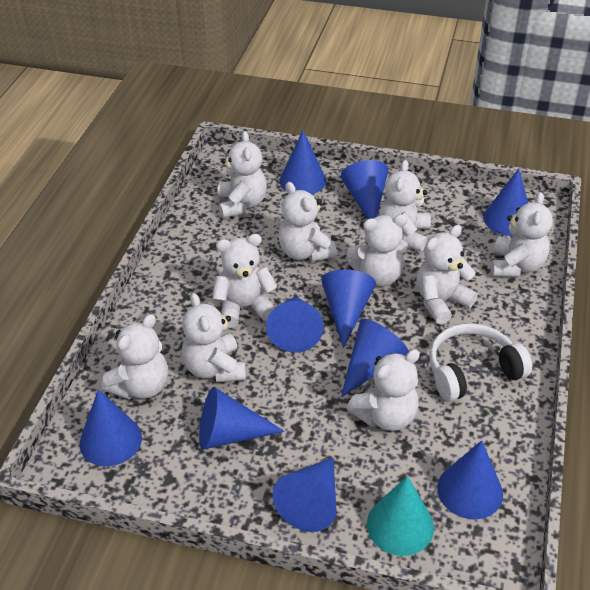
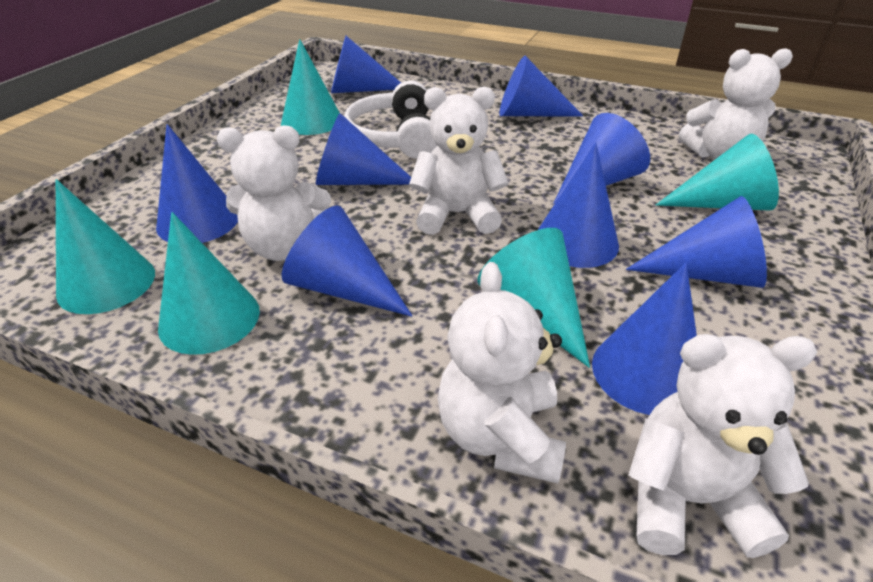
blue cone: [80,389,142,466] [199,387,285,450] [266,296,324,352] [273,458,336,532] [280,130,326,194] [321,270,376,348] [341,160,389,219] [341,319,409,397] [437,440,503,519] [483,168,528,236] = 10 -> [156,124,238,243] [282,205,412,317] [316,113,411,185] [331,36,401,93] [499,56,583,116] [538,142,619,268] [553,113,650,204] [592,263,697,415] [626,196,767,288] = 9
turquoise cone: [367,476,434,556] = 1 -> [56,179,155,314] [158,212,260,355] [281,39,340,135] [477,228,590,368] [656,134,779,211] = 5
white teddy bear: [101,314,168,399] [182,293,246,382] [213,234,278,328] [217,131,267,218] [278,182,337,262] [347,214,408,287] [347,349,420,431] [379,160,431,252] [416,225,478,324] [491,192,553,277] = 10 -> [217,125,331,261] [409,87,509,235] [437,262,566,484] [629,334,817,558] [679,48,793,159] = 5

